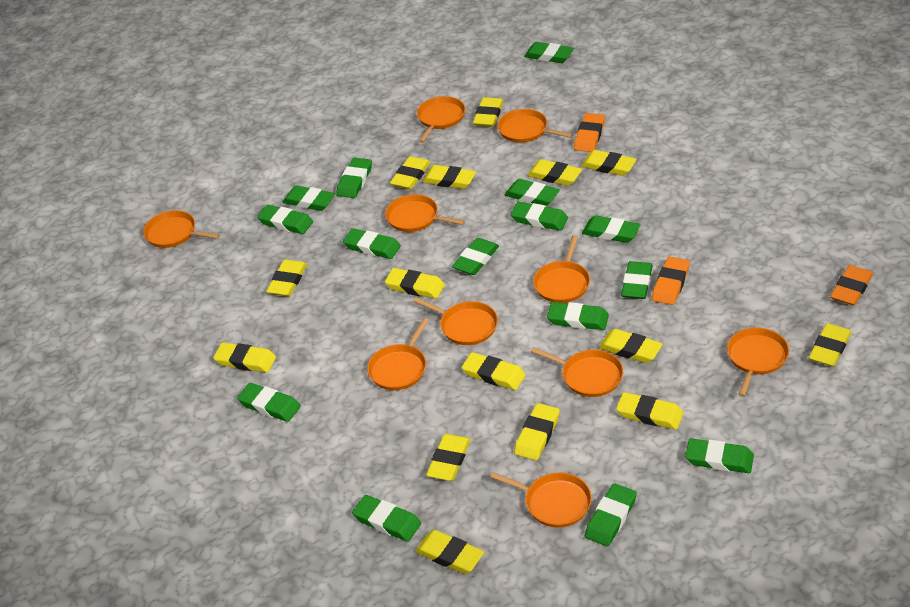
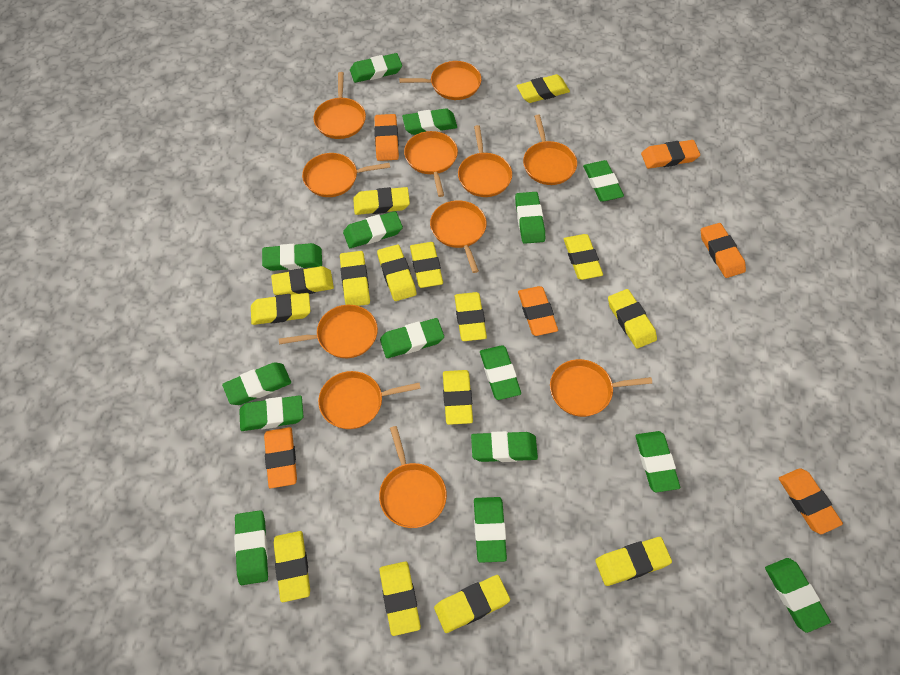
orange eraser: [574,113,605,152] [652,257,690,305] [830,265,873,305] = 3 -> [264,427,297,488] [374,114,399,161] [518,286,558,336] [641,140,700,169] [701,223,746,278] [779,468,843,534] = 6
orange pan: [143,210,220,248] [367,318,429,390] [385,194,465,232] [413,297,498,345] [417,96,465,143] [490,472,592,527] [497,109,573,143] [531,347,623,397] [533,235,590,303] [727,328,789,397] = 10 -> [279,305,378,358] [302,153,390,197] [313,72,366,139] [318,371,421,429] [379,426,447,528] [399,61,481,100] [404,131,458,197] [430,200,487,273] [458,125,512,197] [523,115,577,185] [550,359,652,417] = 11

